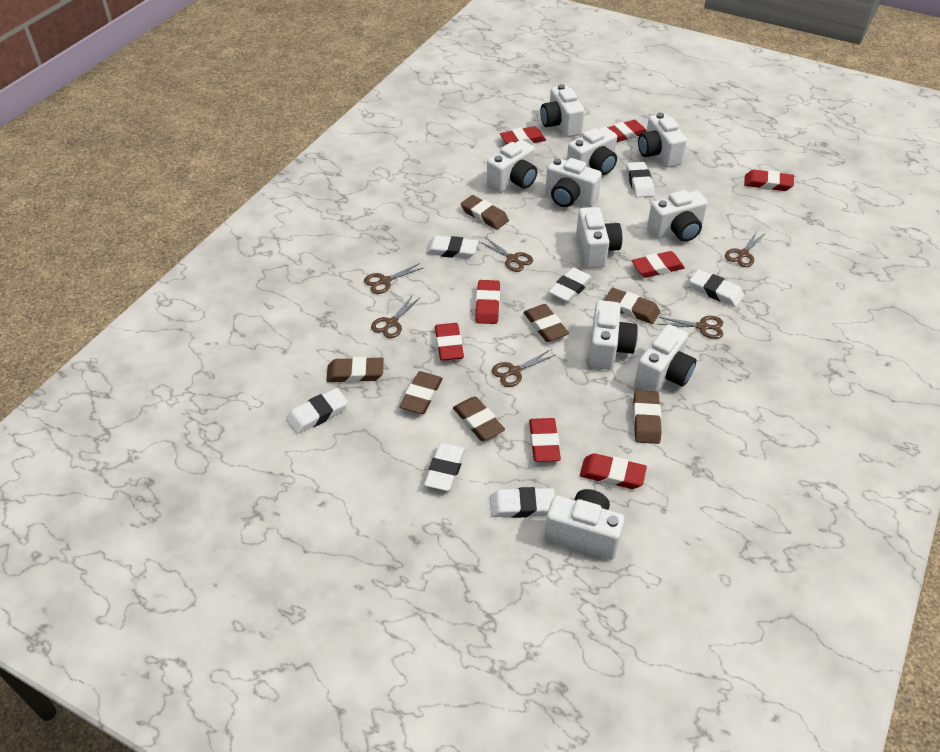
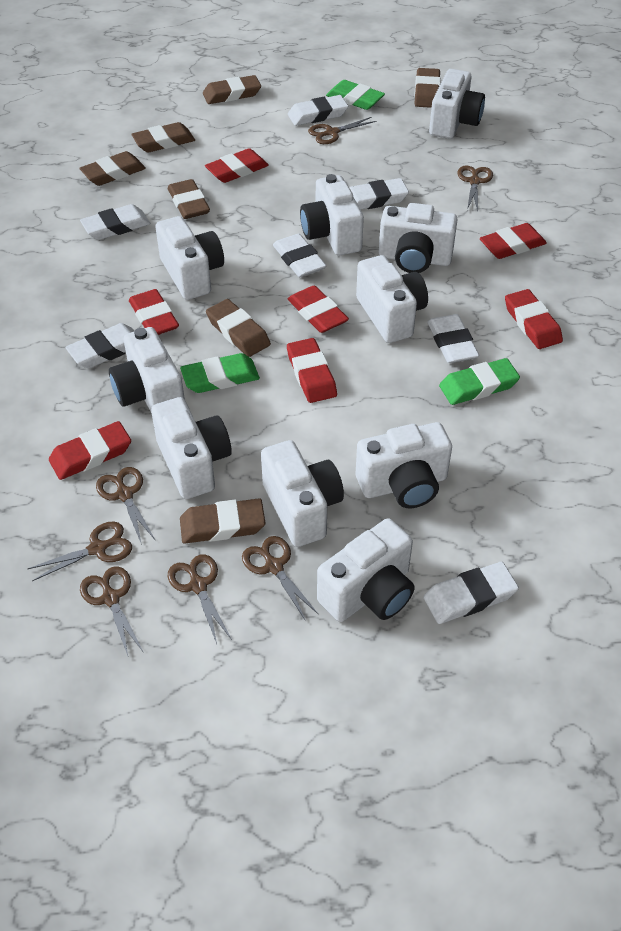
brown scissors: [364,263,424,294] [371,295,420,338] [480,237,533,272] [492,350,556,387] [658,316,723,339] [725,231,764,267] = 6 -> [28,521,132,581] [80,566,144,656] [96,467,156,545] [168,554,232,644] [242,536,319,621] [308,117,376,144] [457,166,493,211] = 7
green eraser: none = 0 -> [180,353,260,393] [326,80,385,110] [439,358,520,405] = 3
red eraser: [435,323,464,361] [475,280,500,324] [500,126,546,144] [529,418,561,462] [580,453,647,489] [607,120,647,142] [632,251,685,278] [744,170,794,191] = 8 -> [49,421,131,480] [129,289,179,335] [205,148,269,183] [287,338,337,403] [288,285,349,333] [479,223,547,259] [505,289,563,349] = 7

